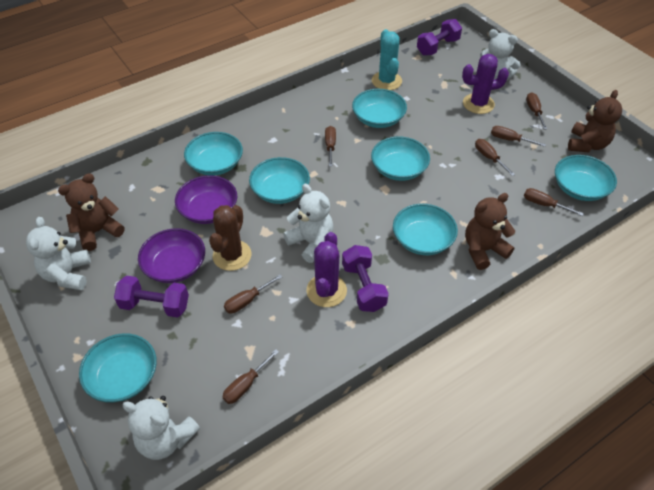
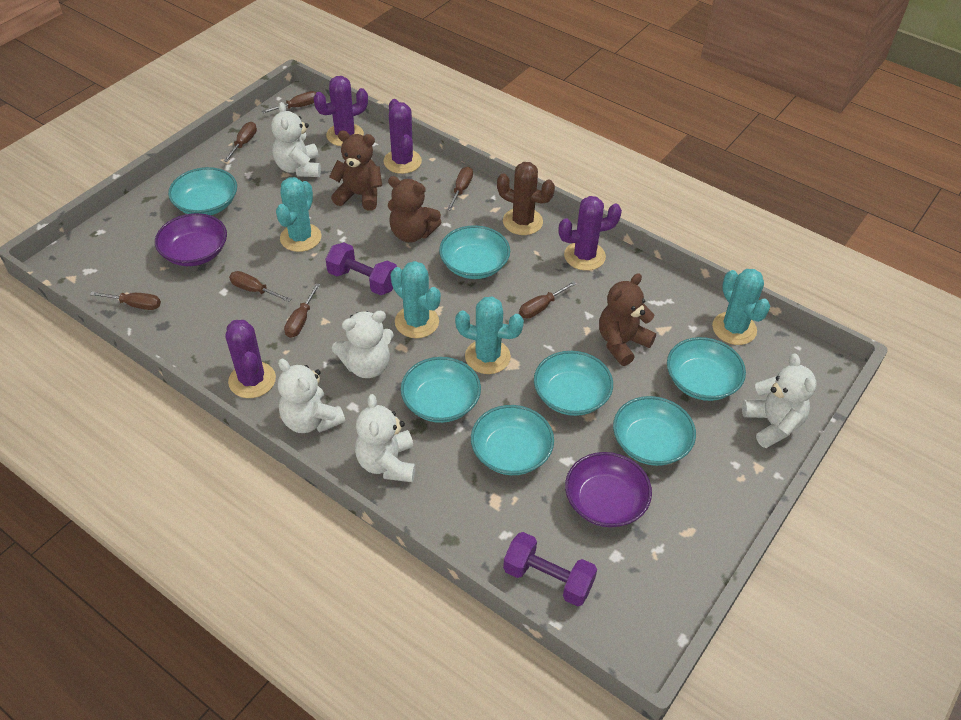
purple cactus: [306,232,347,307] [462,54,509,114] = 2 -> [226,320,276,398] [313,76,368,146] [384,99,422,174] [559,196,622,271] = 4
purple dumbbell: [114,276,189,318] [342,245,389,312] [417,19,462,56] = 3 -> [326,242,397,295] [503,532,597,606] = 2
turquoise cactus: [372,29,402,90] = 1 -> [276,177,321,252] [391,261,441,338] [455,296,524,374] [712,269,770,345] = 4
white teddy bear: [26,217,91,290] [122,396,200,460] [283,184,333,263] [480,29,521,80] = 4 -> [271,102,321,177] [278,359,345,433] [332,311,394,378] [355,394,416,482] [742,354,816,448] = 5

